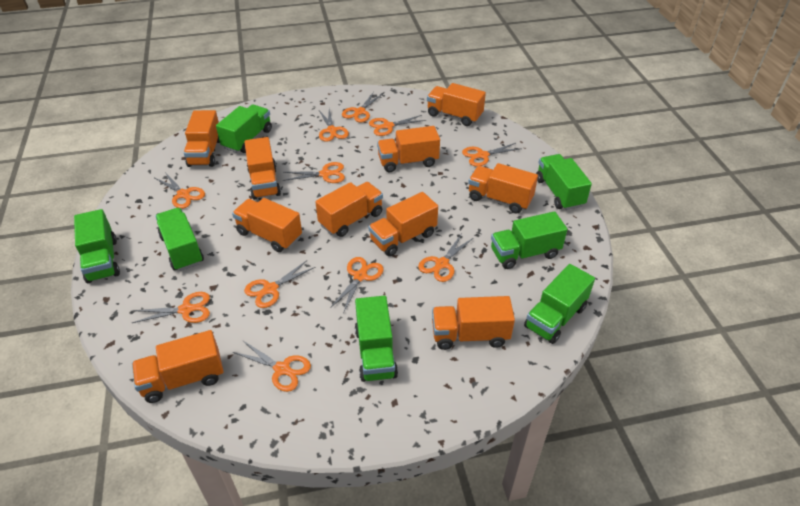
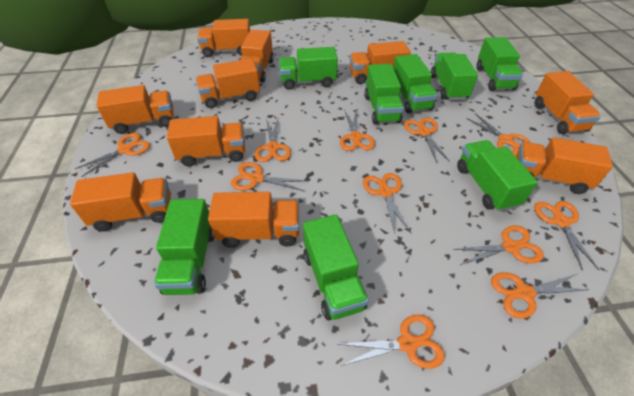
green truck: [74,209,120,283] [155,208,204,271] [216,104,272,153] [355,296,398,382] [491,211,568,269] [524,264,595,344] [536,154,592,210] = 7 -> [154,199,214,295] [279,47,338,90] [303,214,369,320] [365,64,404,124] [393,54,438,113] [431,52,478,100] [457,140,538,212] [476,37,523,91] = 8

